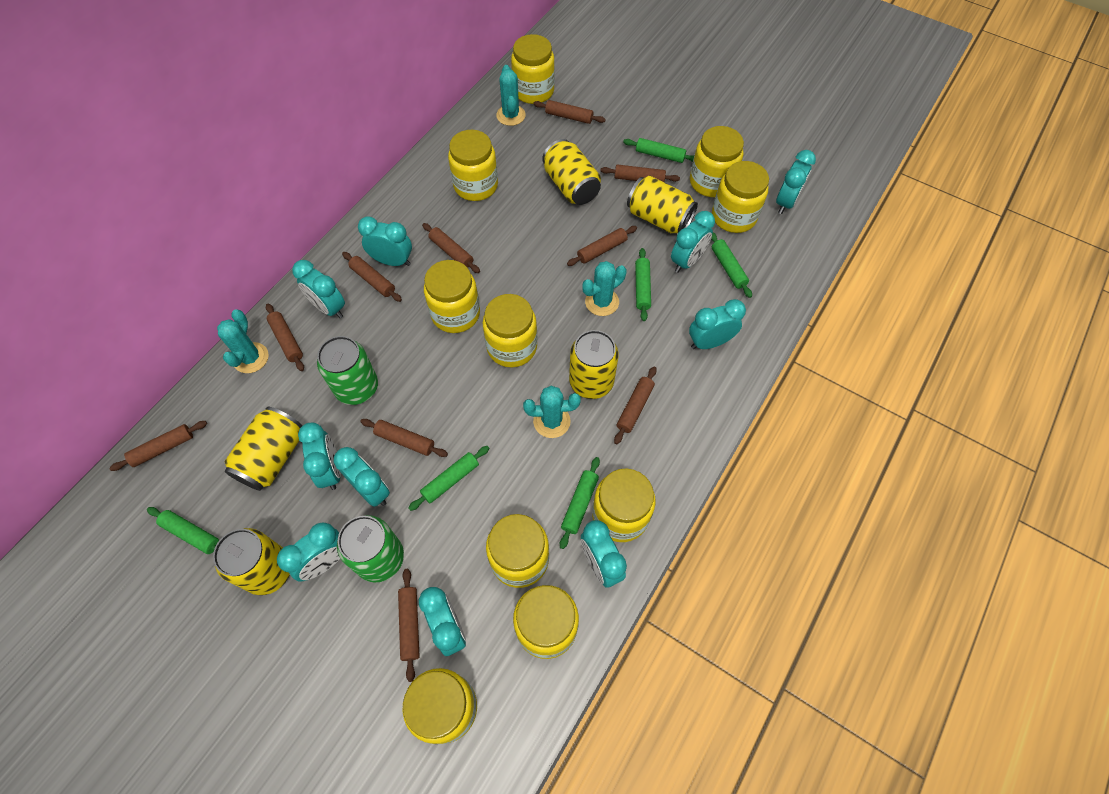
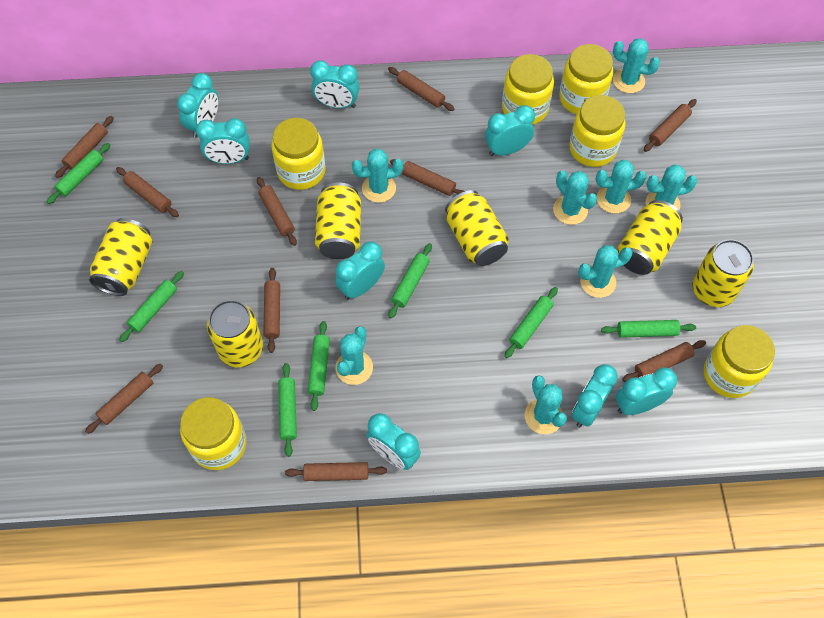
green can: [317,336,378,405] [337,515,404,583] = 2 -> none = 0
green rolling pin: [147,507,219,554] [409,446,489,511] [560,457,600,549] [623,138,694,163] [635,248,651,321] [711,232,752,298] = 6 -> [47,143,110,204] [119,271,184,342] [278,363,297,457] [308,321,330,411] [388,243,432,318] [504,287,558,358] [601,320,696,338] = 7
turquoise cactus: [217,309,269,373] [496,65,526,126] [523,386,581,438] [582,261,626,316] = 4 -> [335,326,373,385] [352,149,403,203] [525,375,567,434] [553,170,597,225] [578,245,633,298] [595,160,647,214] [613,38,660,93] [646,165,697,210] = 8
turquoise clock: [277,523,340,581] [292,260,345,318] [298,423,341,490] [334,447,390,507] [358,216,412,266] [419,587,466,656] [581,520,627,588] [671,211,715,273] [689,299,746,349] [776,150,816,214] = 10 -> [177,73,219,138] [196,118,249,164] [310,60,360,108] [335,241,385,300] [366,413,421,470] [485,105,535,156] [572,364,618,428] [616,367,677,415] = 8
yellow can: [213,528,290,595] [225,407,302,491] [542,139,601,205] [569,330,619,399] [627,176,698,233] = 5 -> [89,218,152,296] [207,300,263,367] [315,183,361,259] [445,190,509,266] [618,200,683,275] [693,239,754,307] = 6
yellow jar: [403,668,477,744] [424,260,480,333] [448,130,498,201] [483,294,537,367] [486,514,549,588] [511,34,555,104] [513,585,579,659] [592,468,656,542] [690,126,744,197] [712,161,769,233] = 10 -> [180,397,247,470] [271,118,326,190] [502,54,554,125] [559,44,613,114] [569,95,626,167] [704,325,775,398] = 6

